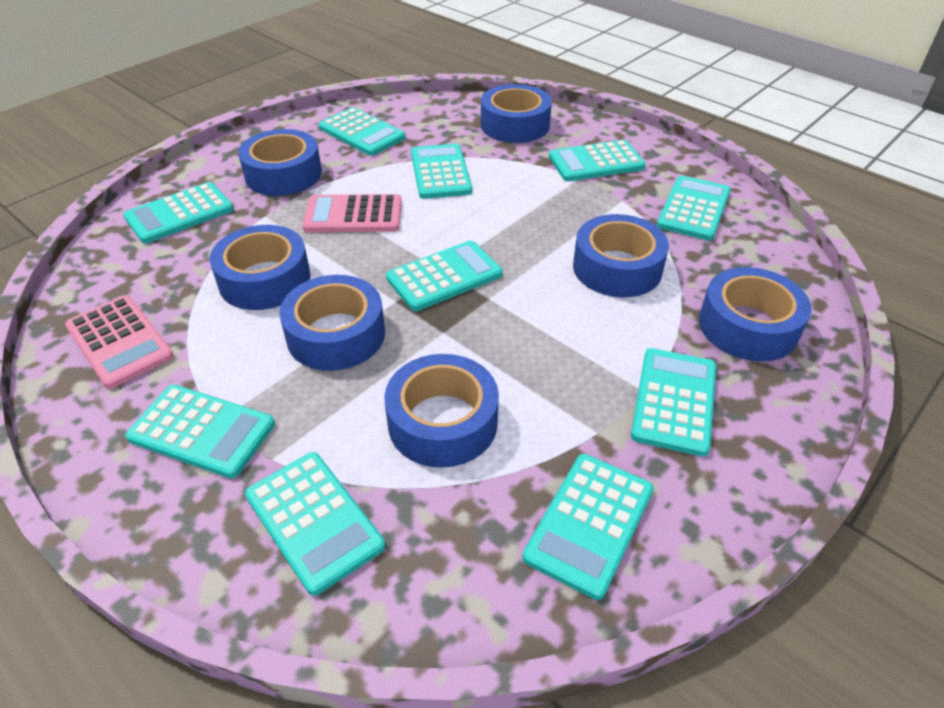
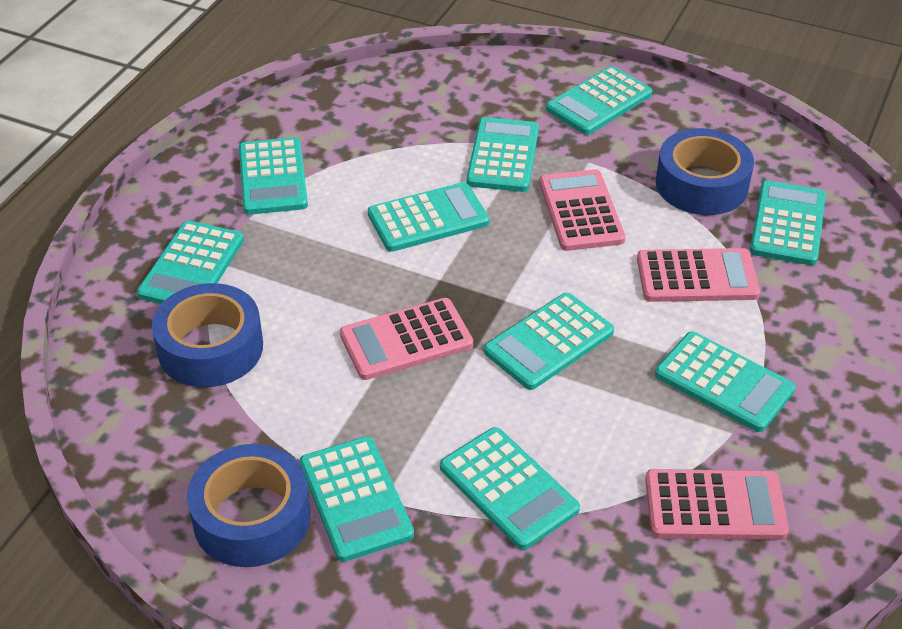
blue tape: [210,225,310,310] [238,129,322,196] [279,275,385,371] [384,354,499,468] [481,84,552,143] [573,214,669,297] [699,267,811,361] = 7 -> [152,283,263,387] [187,444,311,567] [656,128,754,215] = 3
pink calculator: [65,295,174,389] [302,194,402,232] = 2 -> [340,298,473,380] [539,169,625,251] [637,248,760,302] [645,469,789,540] = 4

